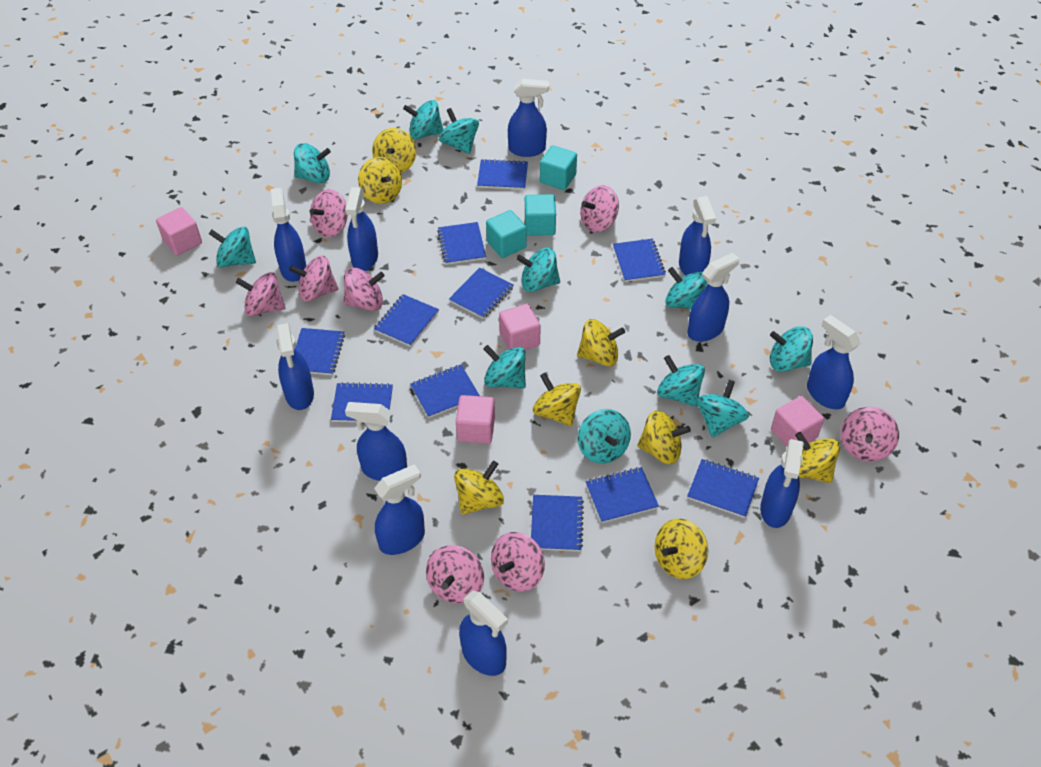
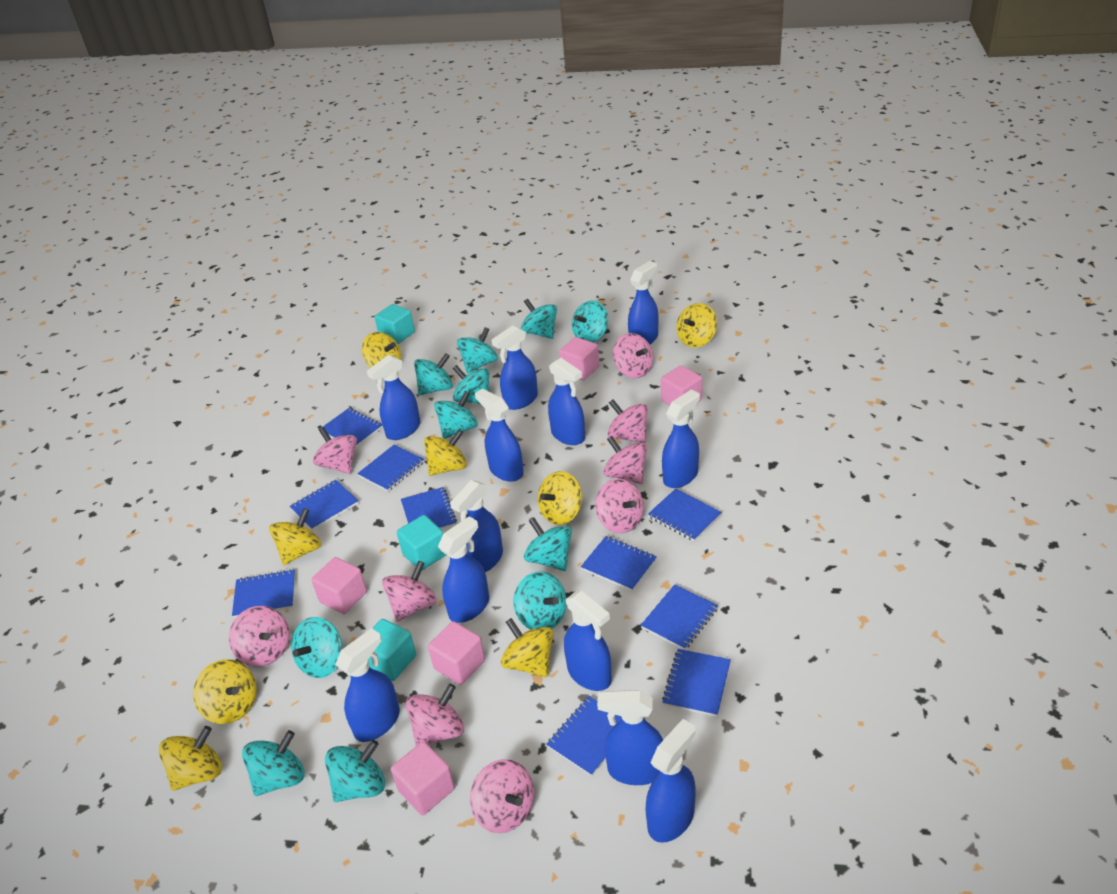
blue notebook: [295,328,345,375] [331,382,393,422] [374,294,439,347] [410,365,480,418] [437,222,486,265] [449,268,513,319] [477,159,528,190] [531,495,584,551] [586,467,659,523] [613,239,666,282] [687,459,759,518] = 11 -> [232,569,295,618] [290,480,359,530] [323,408,383,448] [357,444,424,491] [401,487,457,529] [546,696,622,776] [581,536,657,591] [641,584,718,650] [648,489,722,541] [662,649,731,717] = 10
blue spray bottle: [271,188,306,282] [276,323,314,410] [345,187,378,271] [345,402,407,481] [374,464,425,555] [459,590,508,676] [508,79,549,157] [679,196,716,276] [687,253,740,342] [760,439,804,528] [807,315,860,410] = 11 -> [335,628,400,742] [367,355,420,440] [438,516,489,623] [450,480,503,572] [475,389,524,482] [492,325,538,410] [548,358,585,445] [564,590,612,691] [597,690,663,785] [628,261,658,344] [646,719,696,843] [662,389,700,488] = 12
pink cube: [156,207,202,255] [456,395,495,444] [499,304,540,350] [771,396,824,446] = 4 -> [311,557,367,614] [391,742,455,815] [428,621,485,685] [559,337,599,381] [661,365,702,406] = 5
pink spinning top: [236,272,285,316] [289,255,339,302] [309,189,348,237] [343,268,385,311] [426,545,484,604] [491,532,545,592] [580,185,619,232] [841,407,899,462] = 8 -> [229,606,290,667] [313,427,357,474] [382,561,437,622] [406,684,464,746] [470,759,534,833] [595,479,644,533] [603,436,647,484] [608,399,648,443] [613,333,653,378] = 9

